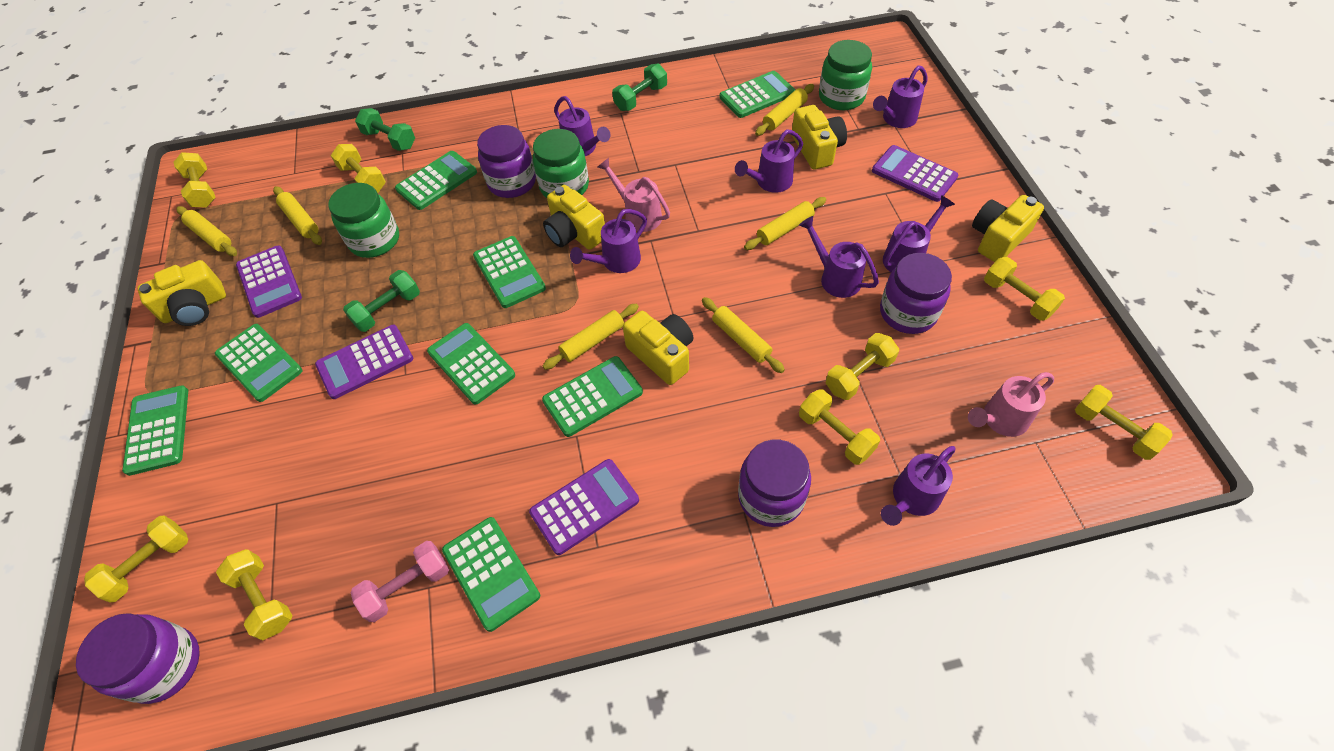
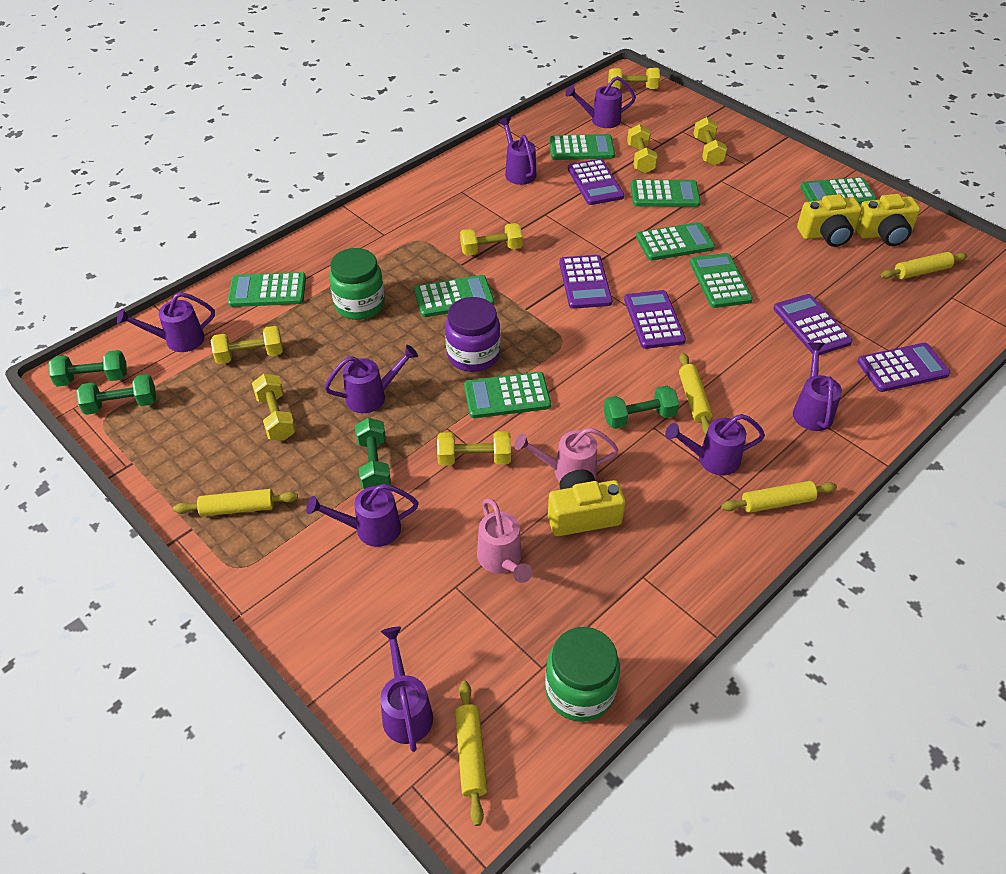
green dumbbell: [343,270,420,332] [355,108,415,151] [612,63,667,111] = 3 -> [48,350,127,387] [76,374,156,415] [355,418,391,489] [604,386,679,429] = 4
green jar: [329,183,399,258] [533,129,589,198] [819,40,872,110] = 3 -> [329,248,385,320] [545,627,620,722] = 2
pink dumbbell: [351,541,449,622] = 1 -> none = 0
purple calculator: [236,246,302,318] [315,325,413,399] [529,459,639,555] [872,145,958,202] = 4 -> [559,255,612,309] [568,159,624,205] [624,290,686,349] [773,294,853,355] [857,343,951,392] = 5
purple jar: [76,613,200,704] [477,125,536,198] [738,440,811,527] [880,253,952,334] = 4 -> [445,297,500,372] = 1
purple watering can: [554,96,610,156] [570,209,647,273] [735,130,803,193] [799,216,879,298] [873,65,927,128] [881,446,956,526] [883,195,955,272] = 7 -> [117,292,215,352] [306,484,419,547] [324,345,418,413] [380,627,433,752] [499,117,537,185] [566,76,636,128] [665,414,765,475] [793,342,842,431] = 8
yellow camera: [137,260,226,326] [543,185,605,250] [623,311,693,385] [792,105,847,170] [972,195,1044,262] = 5 -> [548,469,625,536] [797,194,862,247] [856,194,920,246] = 3
yellow dumbbell: [84,516,188,603] [173,152,216,208] [216,549,293,640] [331,144,386,193] [799,389,880,465] [826,333,899,400] [984,257,1065,321] [1075,385,1173,460] = 8 -> [211,326,283,364] [252,374,296,441] [437,431,511,466] [460,223,523,256] [608,68,660,89] [627,124,658,173] [694,117,727,166] = 7
yellow rolling pin: [176,206,237,256] [273,186,322,245] [543,304,639,370] [702,297,785,373] [744,197,826,250] [755,84,814,136] = 6 -> [173,489,298,517] [455,681,487,826] [679,353,712,435] [721,481,837,513] [881,252,967,279] = 5

